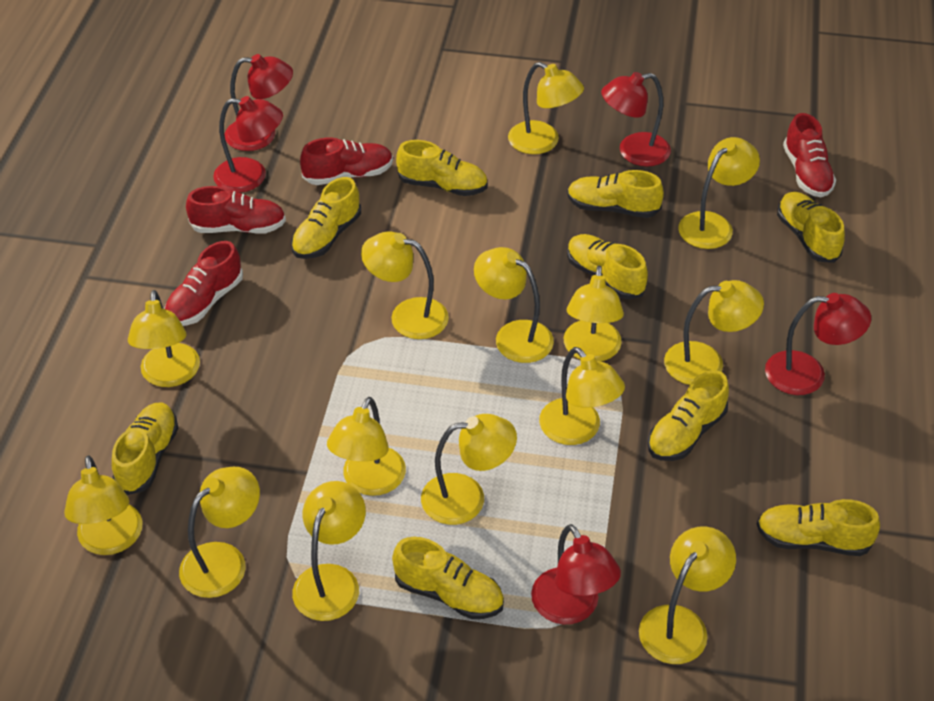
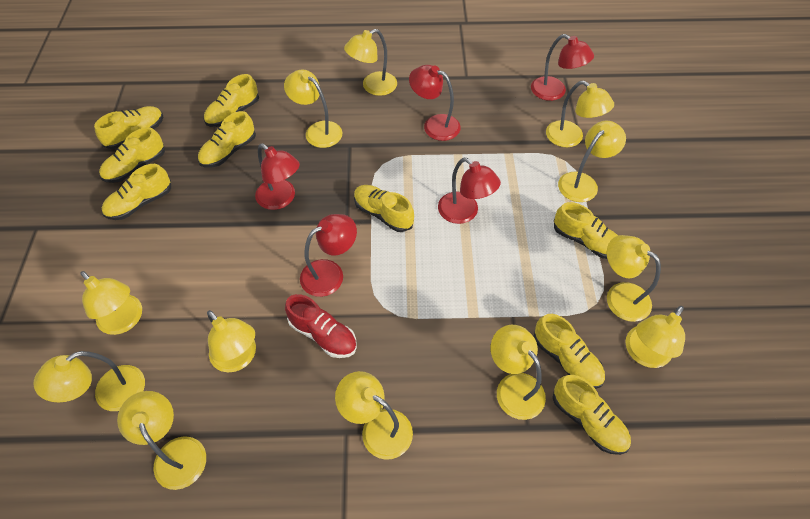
red shoe: [164,241,243,326] [186,186,286,234] [300,138,393,185] [783,113,836,197] = 4 -> [285,294,357,358] = 1
yellow lamp: [64,455,143,555] [128,290,200,387] [179,467,260,598] [292,481,366,621] [327,397,406,496] [361,231,449,339] [421,414,517,525] [474,247,554,363] [508,62,584,154] [539,347,625,445] [563,265,624,362] [639,526,736,664] [664,280,764,385] [678,137,760,249] = 14 -> [33,351,145,411] [80,271,142,335] [117,391,206,490] [207,310,256,372] [284,69,343,148] [335,371,413,460] [344,29,397,96] [491,325,546,420] [546,81,614,147] [558,121,626,202] [607,235,661,322] [625,306,685,368] = 12

